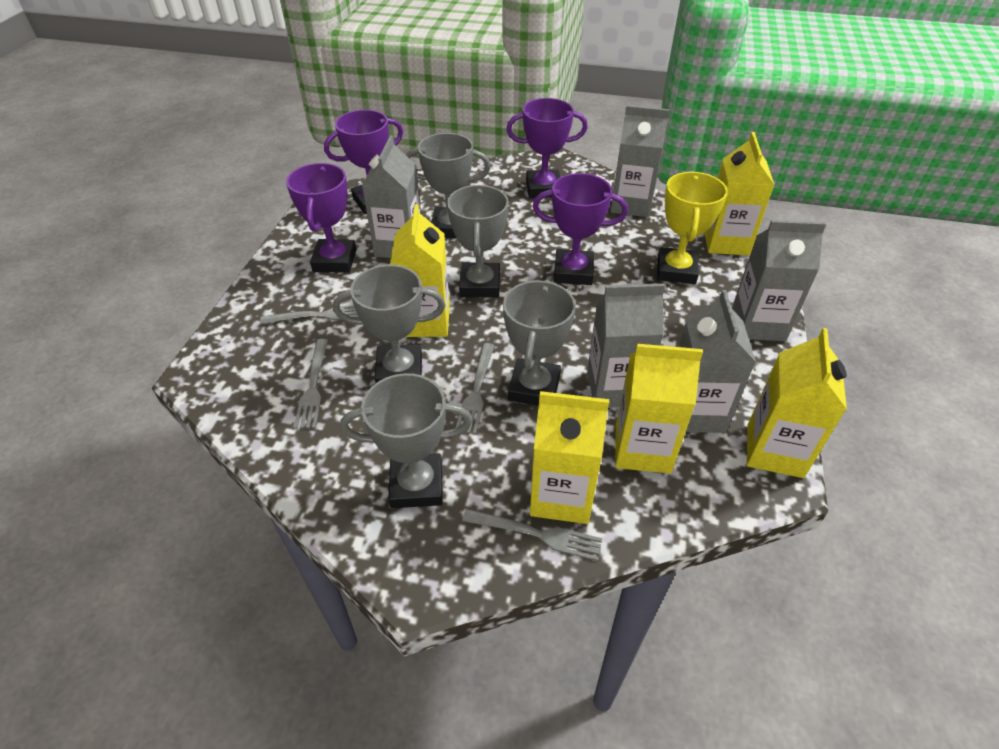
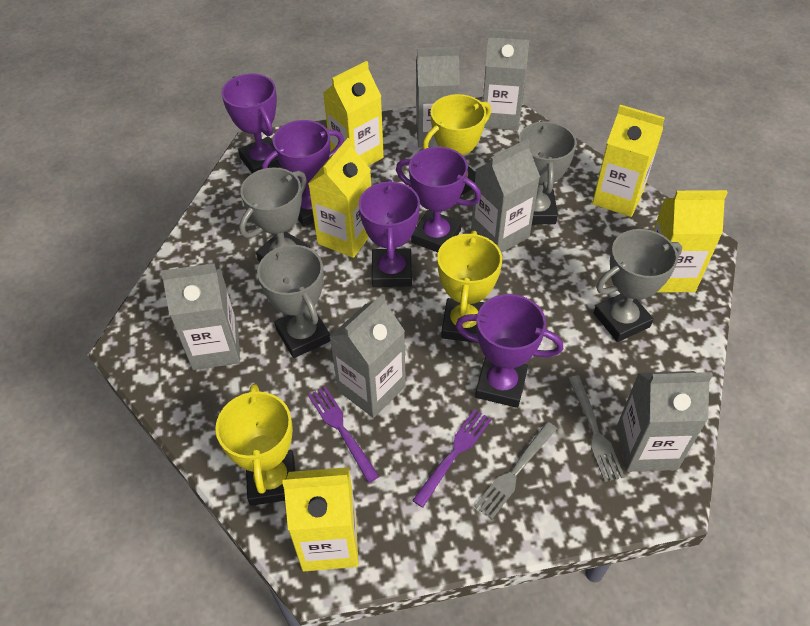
grey carton: [362,135,421,258] [587,283,665,408] [611,105,669,217] [679,290,756,433] [732,220,826,341] = 5 -> [160,263,240,370] [329,294,406,418] [416,47,460,148] [471,139,540,253] [482,29,530,130] [617,371,713,472] = 6
grey fork: [260,305,359,324] [294,339,328,429] [456,343,495,434] [462,509,602,561] = 4 -> [474,422,557,519] [568,376,625,482] = 2
grey trophy: [333,265,445,383] [340,373,473,508] [406,133,491,238] [447,185,509,298] [503,279,576,406] = 5 -> [239,168,310,262] [257,245,330,358] [518,120,577,224] [594,229,682,342] = 4
purple fork: none = 0 -> [308,386,380,483] [412,409,491,508] = 2
purple trophy: [286,163,356,273] [324,110,403,214] [506,98,588,198] [533,173,628,285] = 4 -> [221,74,281,173] [262,120,344,227] [359,179,420,287] [396,147,481,252] [456,294,563,408] = 5
yellow trophy: [657,172,728,284] = 1 -> [215,384,295,506] [423,94,491,195] [437,231,502,343] = 3

